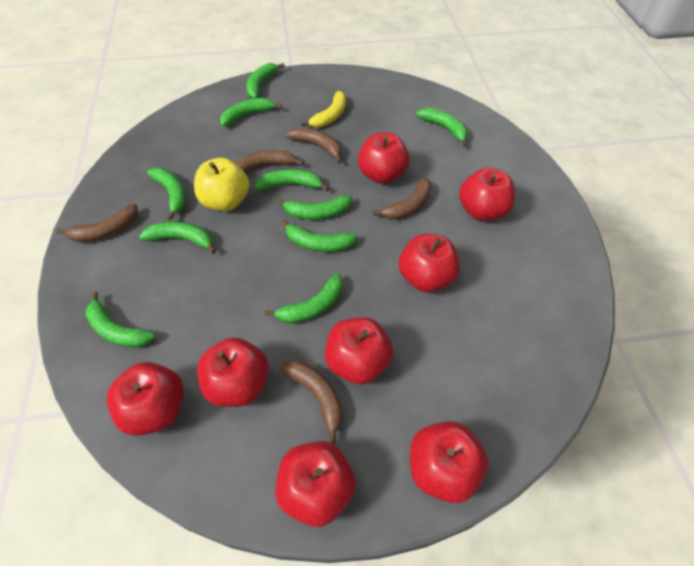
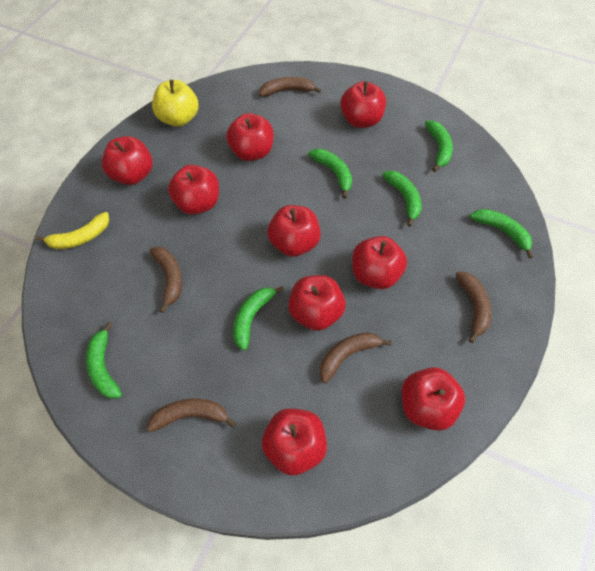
green banana: [86,292,155,348] [139,222,216,254] [147,168,186,220] [220,98,282,127] [246,63,285,99] [254,169,329,191] [265,273,343,324] [276,195,352,220] [281,219,357,252] [416,108,468,147] = 10 -> [86,322,122,399] [233,286,284,351] [308,149,352,198] [382,170,421,227] [425,120,453,172] [470,209,533,258] = 6
red apple: [106,362,184,436] [197,337,269,407] [275,441,356,527] [325,317,393,384] [358,132,410,184] [399,233,460,292] [410,421,488,503] [459,167,515,221] = 8 -> [102,136,153,185] [168,165,219,215] [226,113,274,161] [262,408,327,476] [267,205,321,257] [288,275,346,331] [340,81,386,128] [352,236,407,289] [401,367,465,431] = 9

